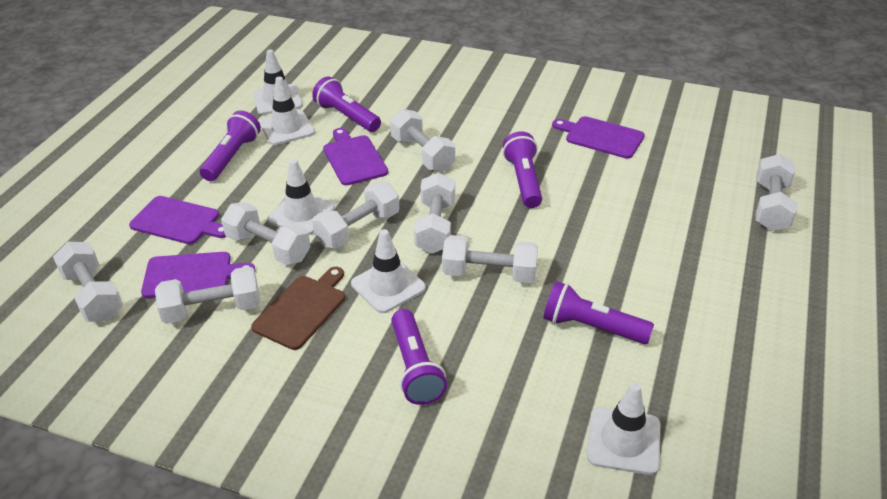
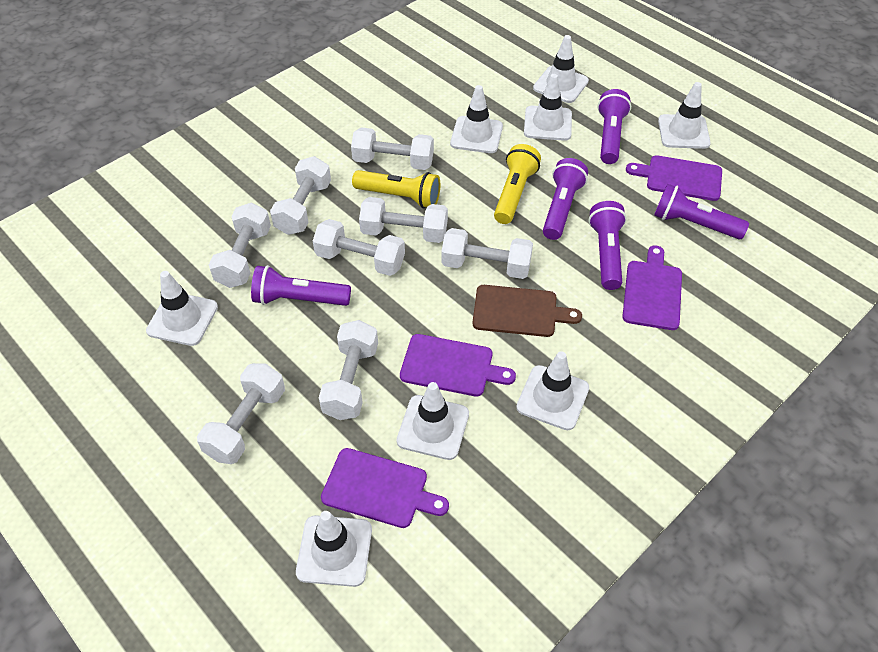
white traffic cone: [253,49,303,115] [259,77,315,145] [267,159,335,235] [351,229,426,313] [587,383,660,475] = 5 -> [146,271,218,346] [296,511,372,587] [396,382,469,460] [450,85,503,153] [516,351,589,430] [524,74,572,141] [533,35,589,103] [658,82,711,149] = 8
yellow flashlight: none = 0 -> [352,170,440,208] [494,144,541,224] = 2

